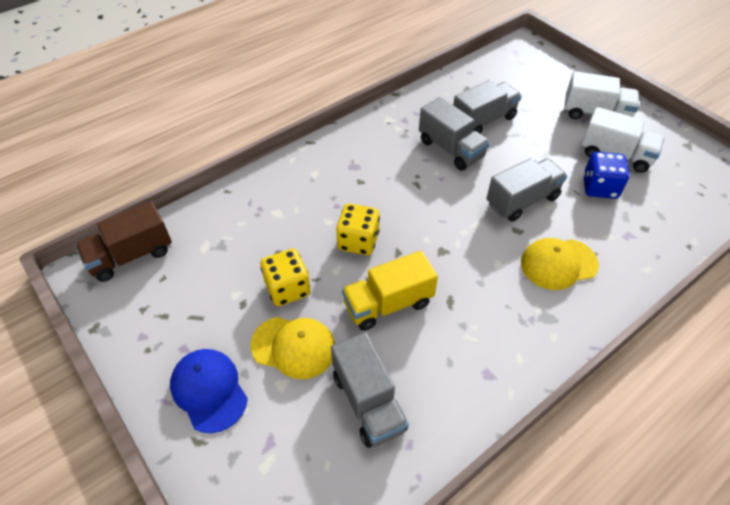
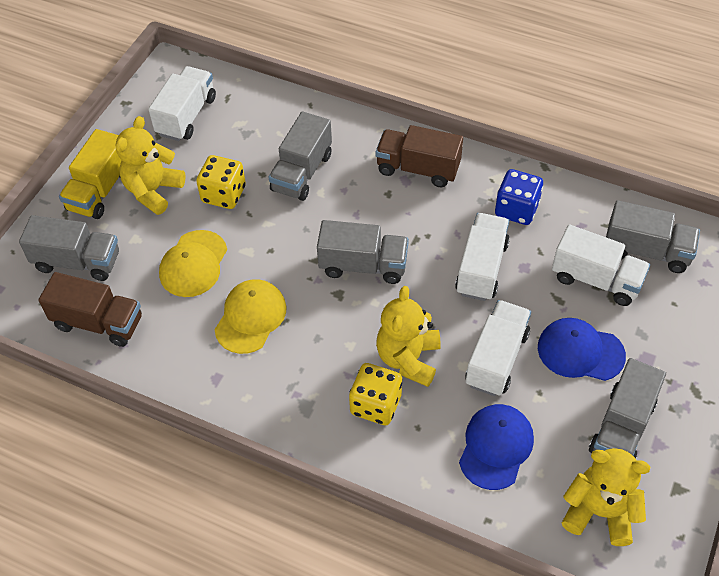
blue cap: [170,349,248,433] = 1 -> [459,404,534,490] [538,318,626,381] = 2
brown truck: [75,201,172,282] = 1 -> [38,272,142,347] [376,125,463,187] = 2
grey truck: [331,332,409,448] [419,97,490,170] [453,80,522,134] [487,158,567,221] = 4 -> [19,215,119,281] [269,111,332,201] [317,220,409,284] [589,358,666,459] [606,200,700,273] = 5
white truck: [564,71,639,119] [581,107,664,173] = 2 -> [148,66,216,141] [455,213,510,301] [465,300,531,396] [552,225,650,306] = 4
yellow teddy bear: none = 0 -> [116,116,186,215] [376,286,441,387] [562,448,650,546] = 3

